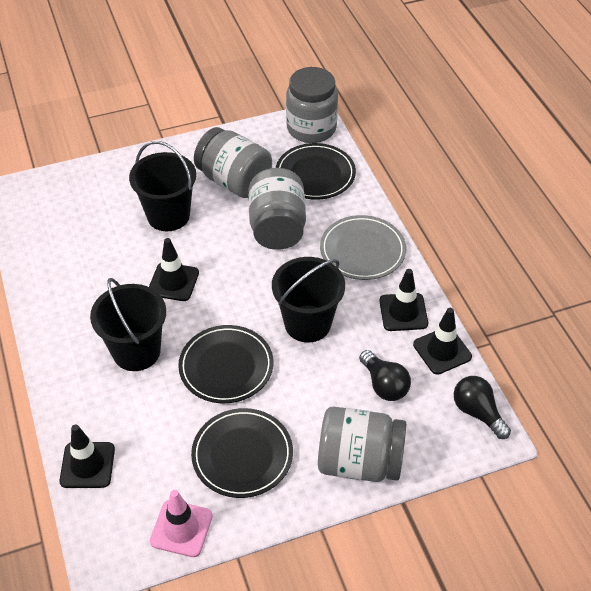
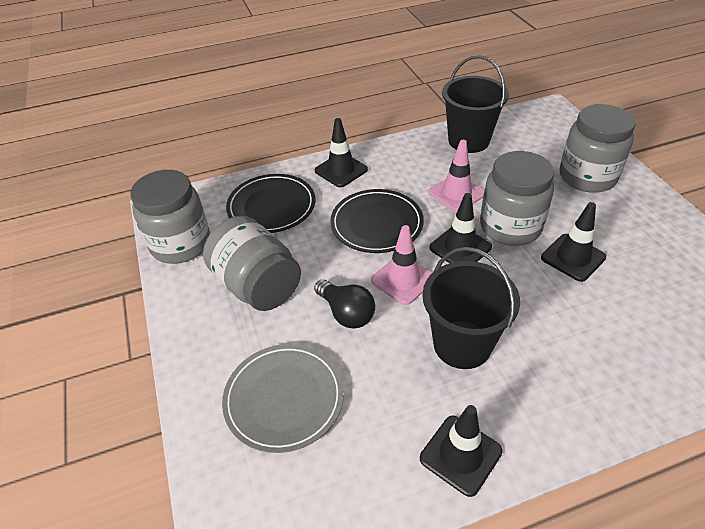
black bucket: [90,278,166,371] [129,141,196,231] [272,257,345,342] = 3 -> [423,247,520,369] [442,55,509,153] = 2
black light bulb: [359,350,411,401] [454,376,511,439] = 2 -> [314,280,375,329] = 1
black plate: [178,325,273,403] [191,408,293,498] [276,143,356,200] = 3 -> [226,174,315,233] [330,189,424,253] = 2
pink traffic cone: [150,490,213,557] = 1 -> [371,225,433,305] [429,140,485,212] = 2

